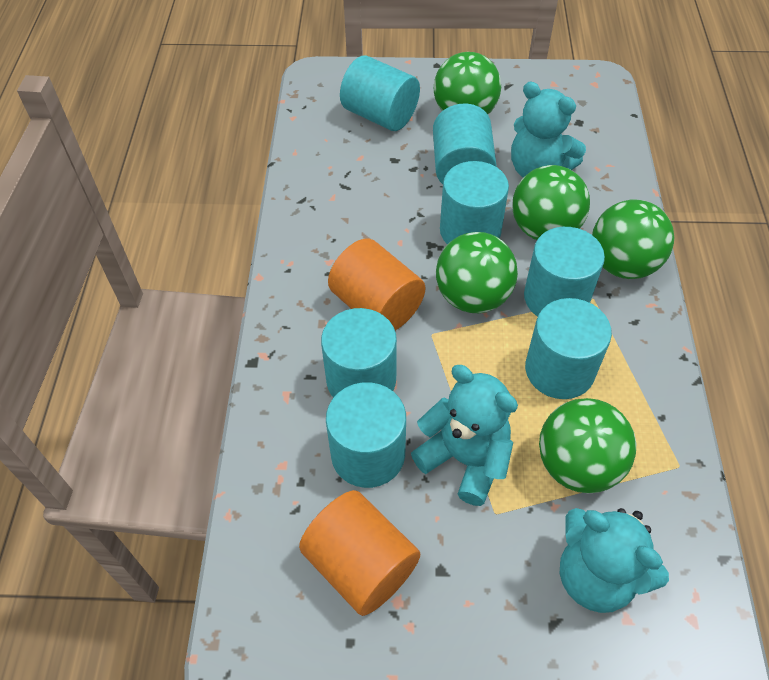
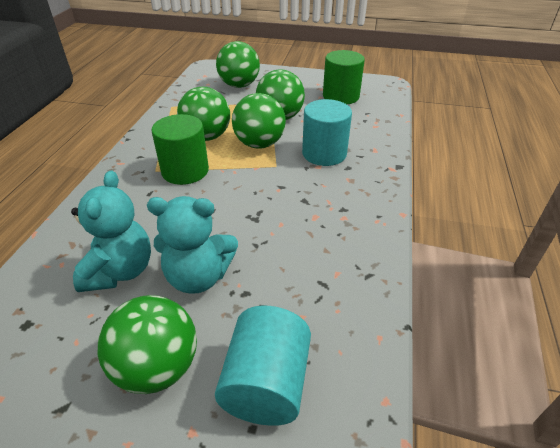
green cylinder: none = 0 -> [152,114,209,185] [323,50,365,104] = 2
orange cylinder: [299,490,420,616] [328,239,426,331] = 2 -> none = 0
turquoise cylinder: [321,308,397,398] [326,382,406,488] [340,55,420,131] [433,104,497,184] [440,161,509,245] [524,227,605,316] [525,298,612,399] = 7 -> [215,306,311,426] [302,99,352,166] = 2
turquoise teddy bear: [411,365,518,506] [511,82,586,177] [560,508,669,613] = 3 -> [71,170,151,292] [147,196,238,294] = 2

